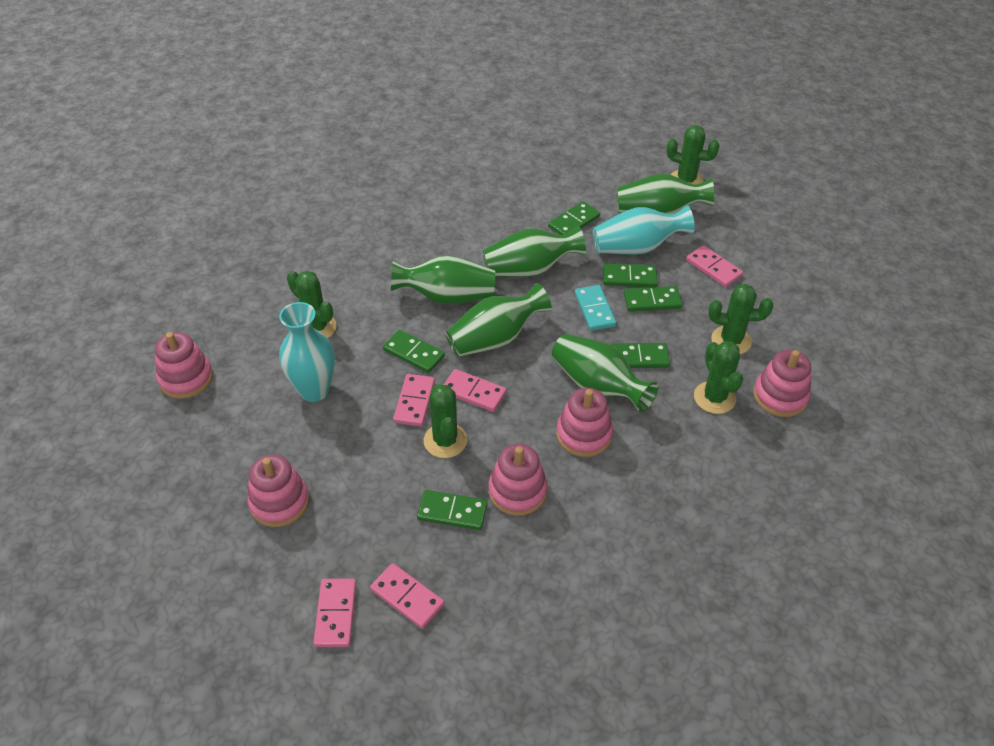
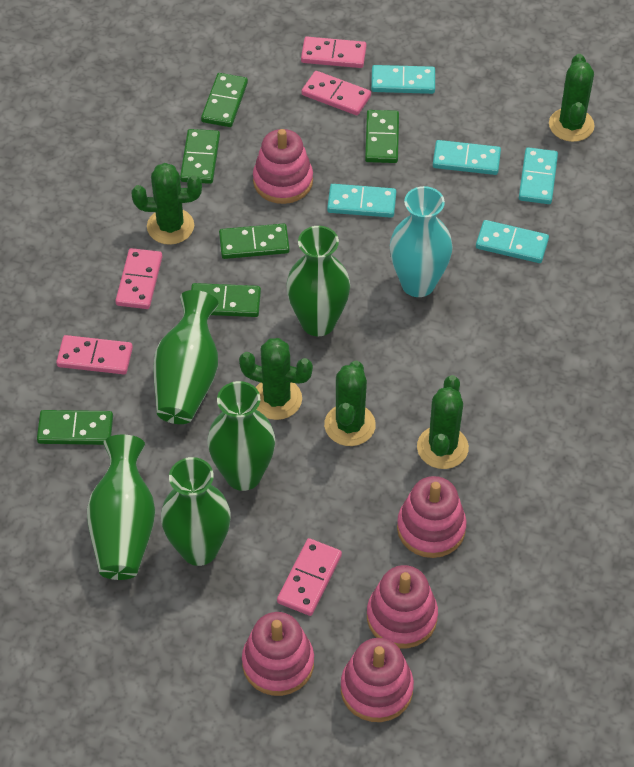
turquoise domino: [575,285,616,331] = 1 -> [327,184,396,218] [371,65,435,94] [433,140,501,175] [476,220,549,263] [519,147,558,204] = 5
turquoise vase: [279,302,335,402] [593,205,695,255] = 2 -> [390,186,453,297] = 1

